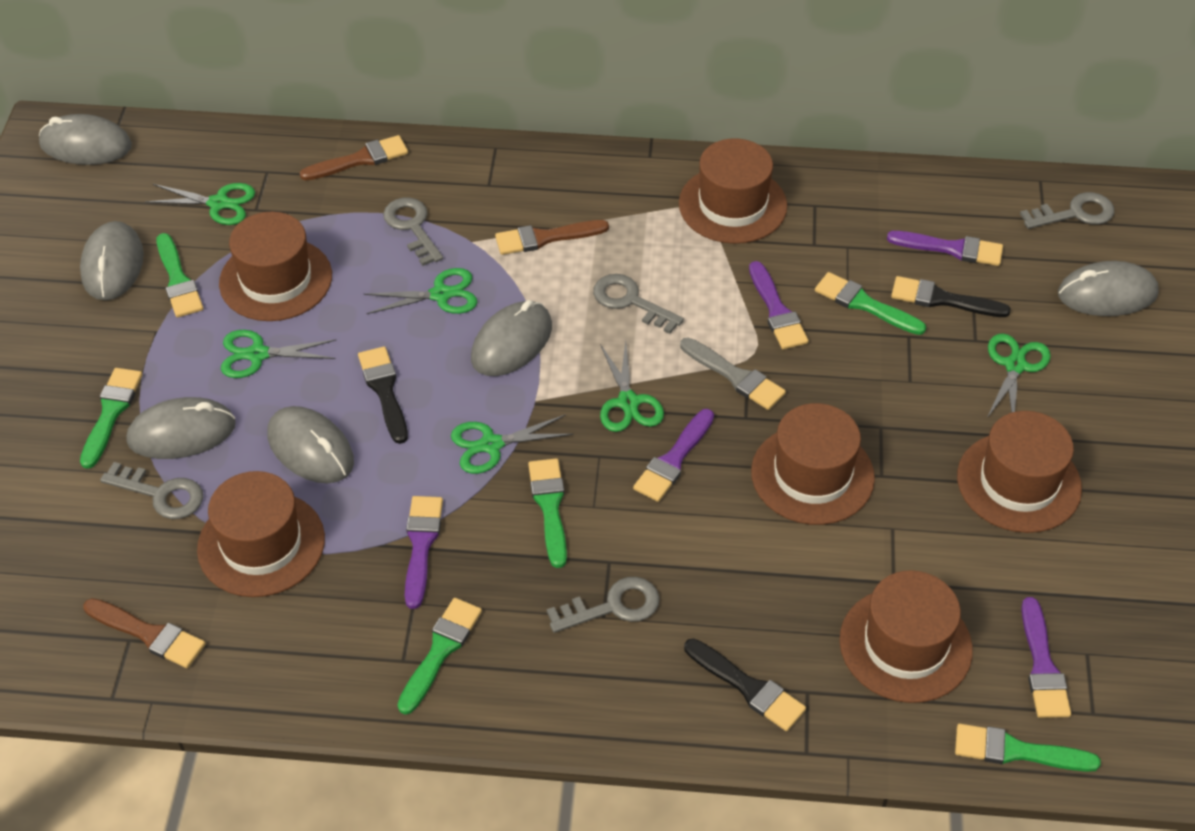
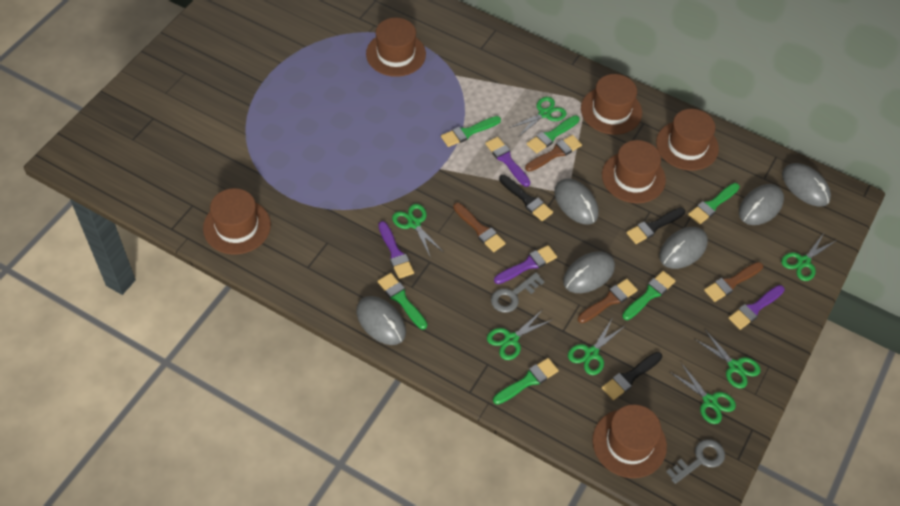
brown brush: [83,598,206,668] [300,135,408,181] [495,220,609,255] = 3 -> [453,203,506,252] [525,135,582,172] [578,279,638,323] [704,262,763,302] = 4
green scissors: [145,183,255,225] [221,330,336,378] [363,268,477,314] [451,414,573,474] [600,341,664,432] [987,333,1051,418] = 6 -> [392,204,443,258] [487,310,552,360] [509,97,567,137] [568,317,625,375] [670,362,736,424] [695,330,761,389] [781,233,837,281] = 7
grey brush: [680,338,786,410] = 1 -> none = 0
grey key: [100,462,203,519] [383,198,443,266] [547,577,660,633] [593,274,684,334] [1020,192,1114,229] = 5 -> [491,273,545,313] [666,439,725,484] = 2
purple brush: [405,496,443,609] [633,409,714,502] [749,261,809,349] [887,231,1003,266] [1021,597,1071,718] = 5 -> [378,221,414,279] [485,137,530,187] [494,245,557,284] [728,285,785,330] = 4

